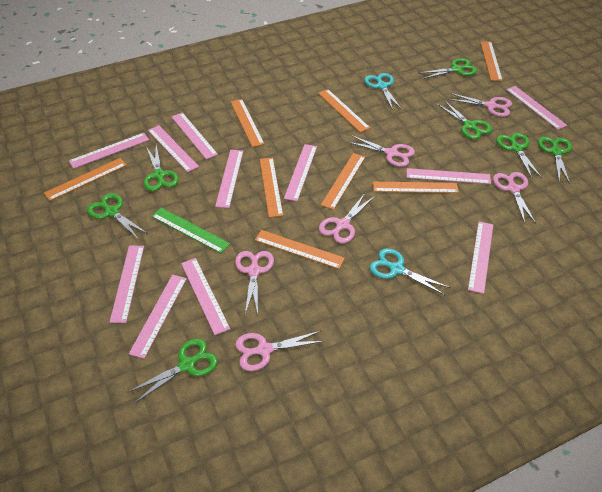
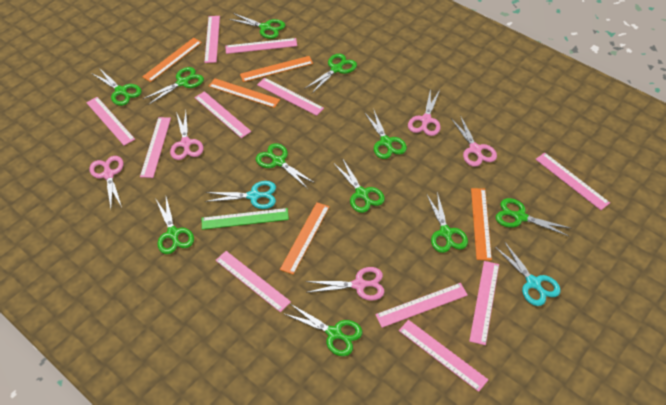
green scissors: [87,193,148,240] [128,339,218,403] [144,145,179,191] [418,58,477,79] [437,100,492,140] [497,133,542,178] [538,137,572,184] = 7 -> [93,68,142,106] [143,67,204,105] [155,197,194,254] [229,13,285,39] [256,143,316,189] [285,304,362,356] [304,54,357,93] [334,160,385,213] [364,111,407,159] [427,192,468,253] [496,198,572,237] = 11
orange ruler: [44,158,127,201] [231,99,264,147] [255,230,345,269] [260,158,283,217] [318,89,370,133] [321,153,365,210] [373,182,459,193] [480,41,503,81] = 8 -> [142,38,202,82] [209,78,280,108] [240,56,313,82] [280,202,329,275] [471,188,492,260] = 5
pink scissors: [235,251,274,314] [235,331,325,371] [319,193,375,244] [347,135,415,167] [448,93,512,117] [493,172,536,224] = 6 -> [89,156,123,208] [170,112,203,160] [306,267,384,301] [408,88,441,136] [451,115,497,167] = 5

